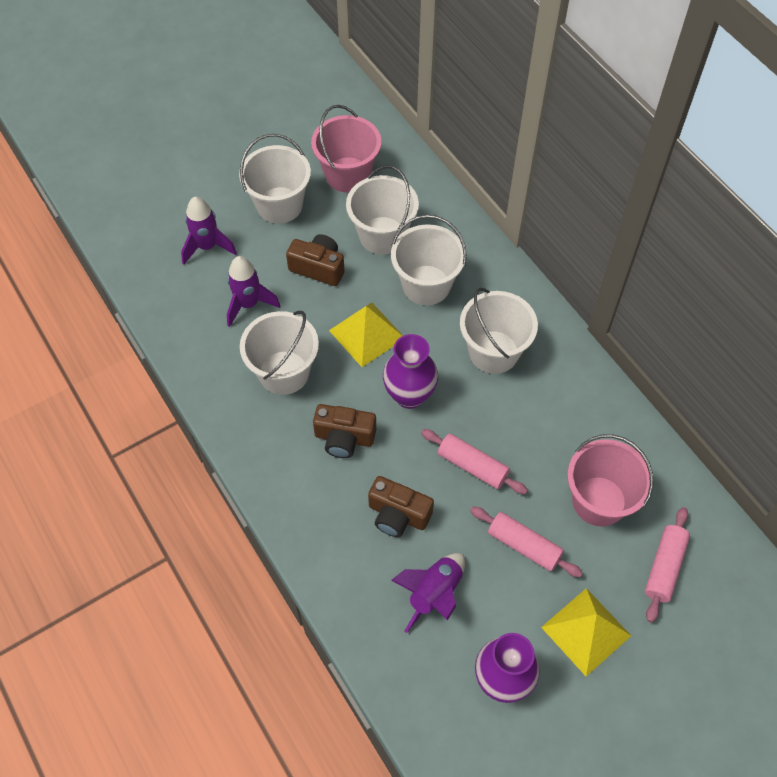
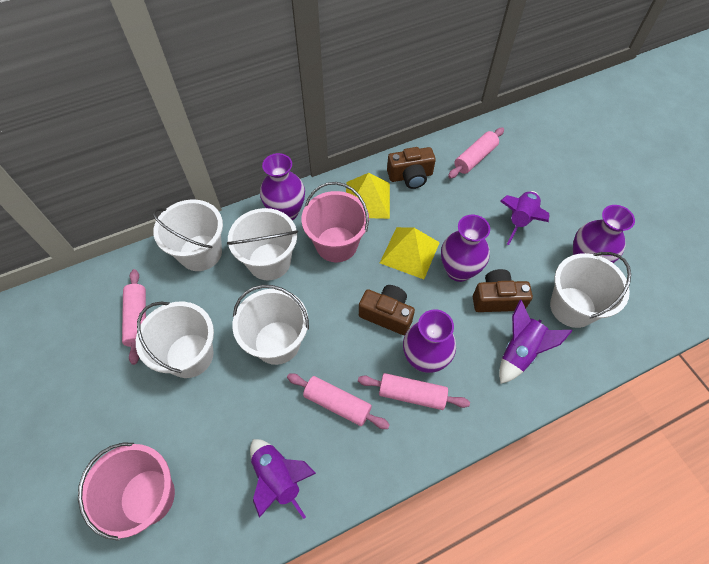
pink rolling pin: [421,429,528,494] [470,507,583,577] [645,507,690,623] = 3 -> [122,269,146,365] [287,374,390,429] [358,373,470,410] [448,127,504,179] = 4
purple vase: [383,334,438,409] [475,633,540,703] = 2 -> [260,153,305,220] [403,309,456,373] [441,215,490,282] [573,205,635,263] = 4

